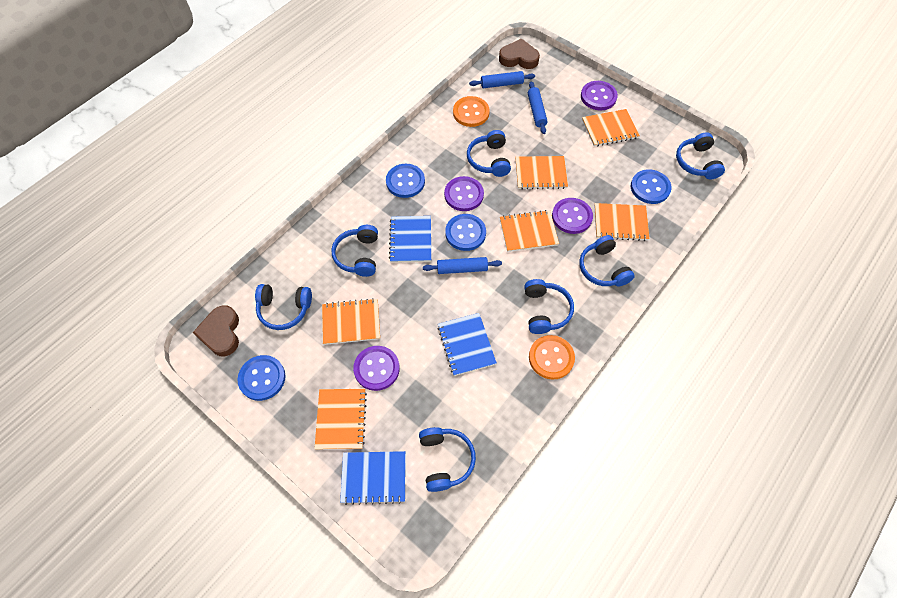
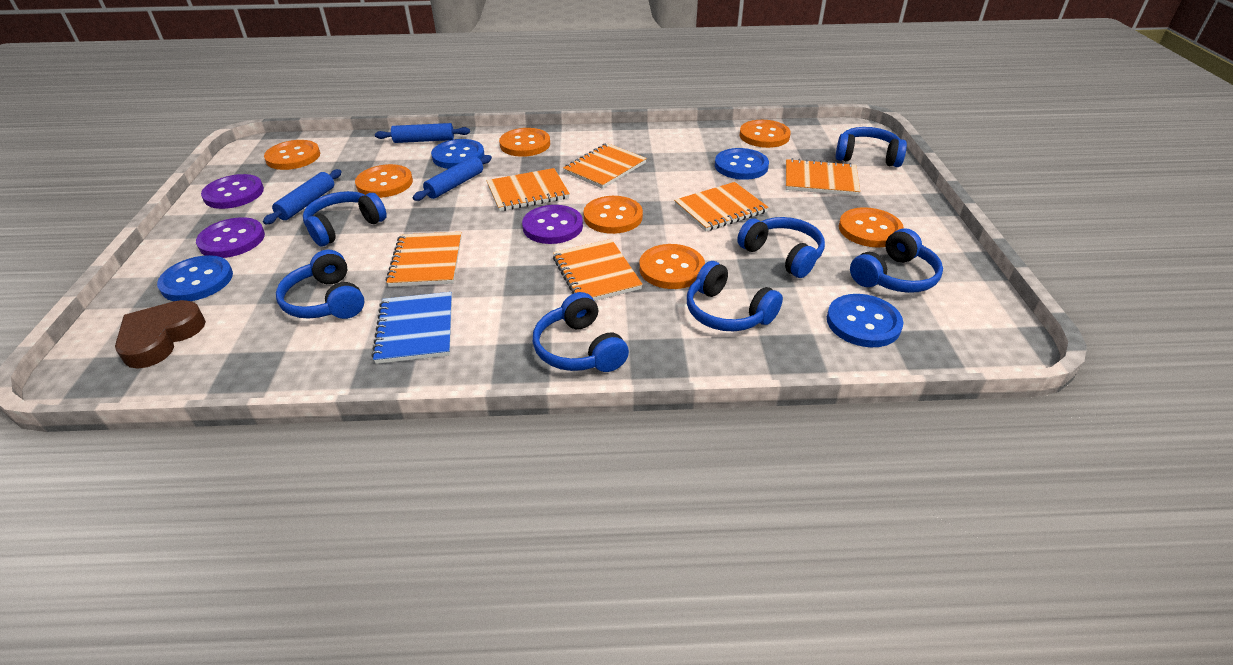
blue notebook: [340,451,406,505] [389,216,431,263] [438,313,497,376] = 3 -> [372,292,452,364] = 1
brown heart: [193,305,239,357] [499,38,540,69] = 2 -> [115,300,206,369] = 1
orange button: [453,96,490,127] [529,335,575,380] = 2 -> [264,140,320,170] [355,164,413,198] [499,128,550,157] [583,196,643,234] [639,244,705,289] [739,120,791,148] [839,207,904,247] = 7
purple button: [353,346,400,391] [444,176,484,211] [552,198,593,234] [581,81,618,110] = 4 -> [196,217,265,258] [201,174,264,209] [522,205,583,244] = 3

